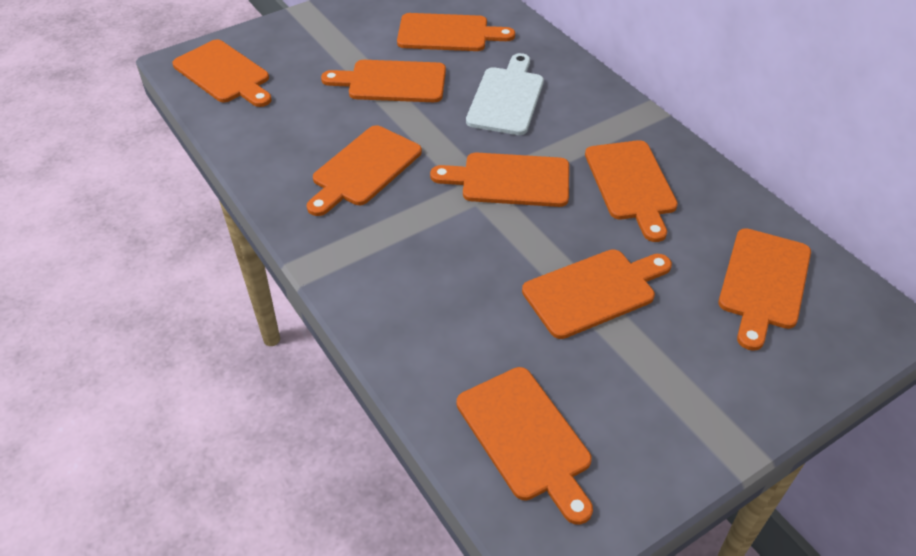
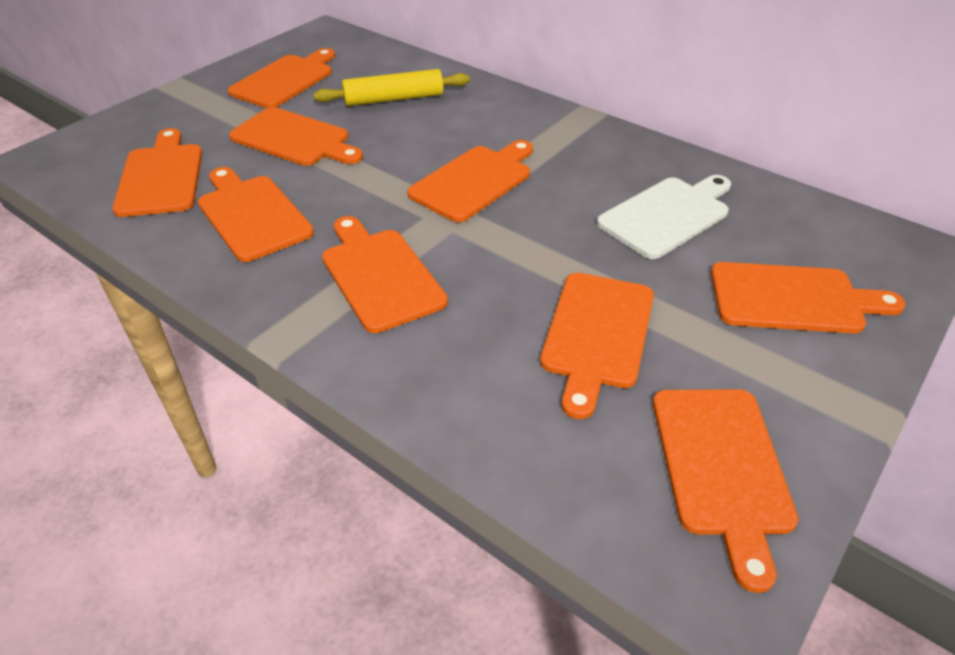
yellow rolling pin: none = 0 -> [314,69,470,106] = 1

